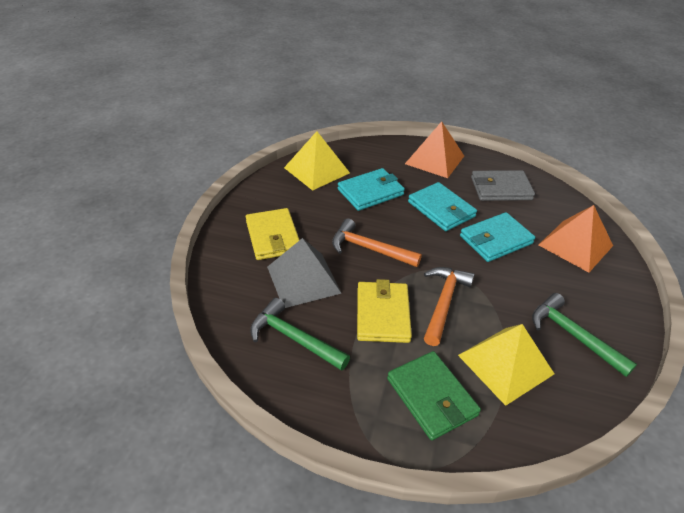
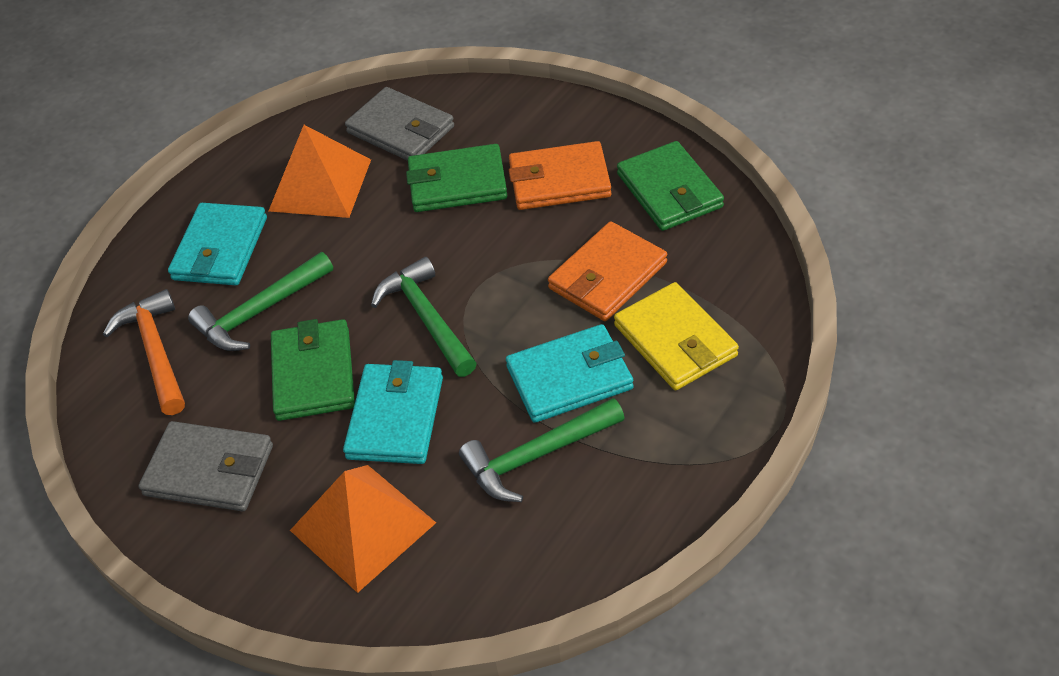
green hammer: [250,298,350,371] [532,293,637,377] = 2 -> [188,252,333,351] [371,257,477,377] [459,398,624,502] = 3
green wallet: [387,351,481,440] = 1 -> [271,319,355,421] [406,144,508,212] [617,141,724,231] = 3
grey pyramid: [267,238,342,308] = 1 -> none = 0
grey wallet: [471,170,535,201] = 1 -> [139,421,273,511] [345,87,454,161] = 2
orange hammer: [332,218,422,267] [424,267,475,346] = 2 -> [103,289,185,415] = 1
orange wallet: none = 0 -> [509,141,612,210] [548,221,667,321] = 2
yellow pyramid: [284,131,350,191] [458,324,554,406] = 2 -> none = 0
yellow wallet: [246,208,299,260] [357,279,412,343] = 2 -> [614,282,739,390] = 1

